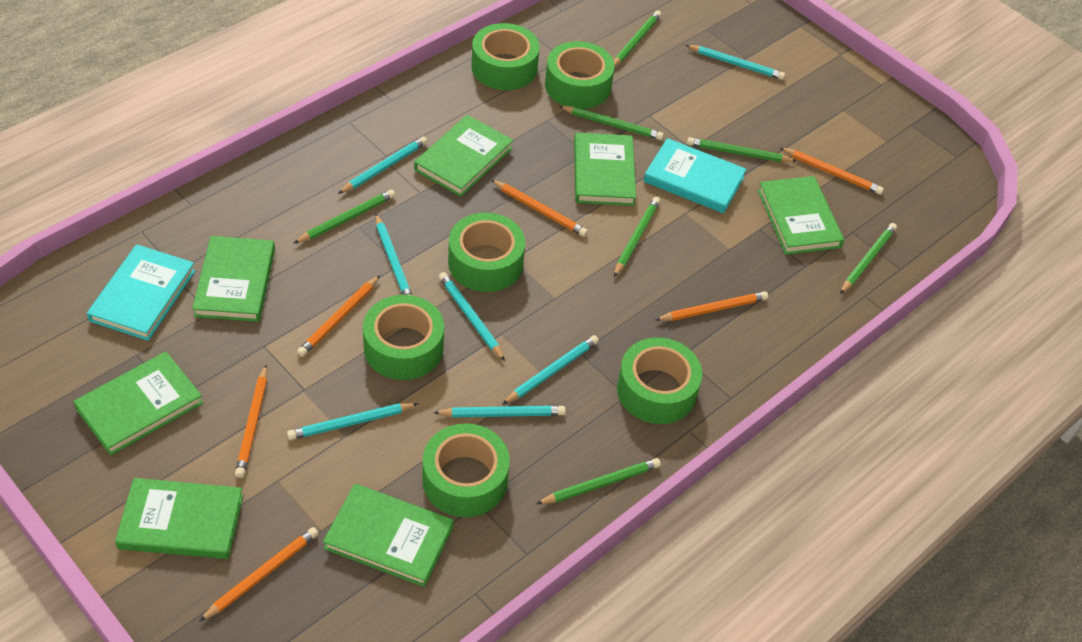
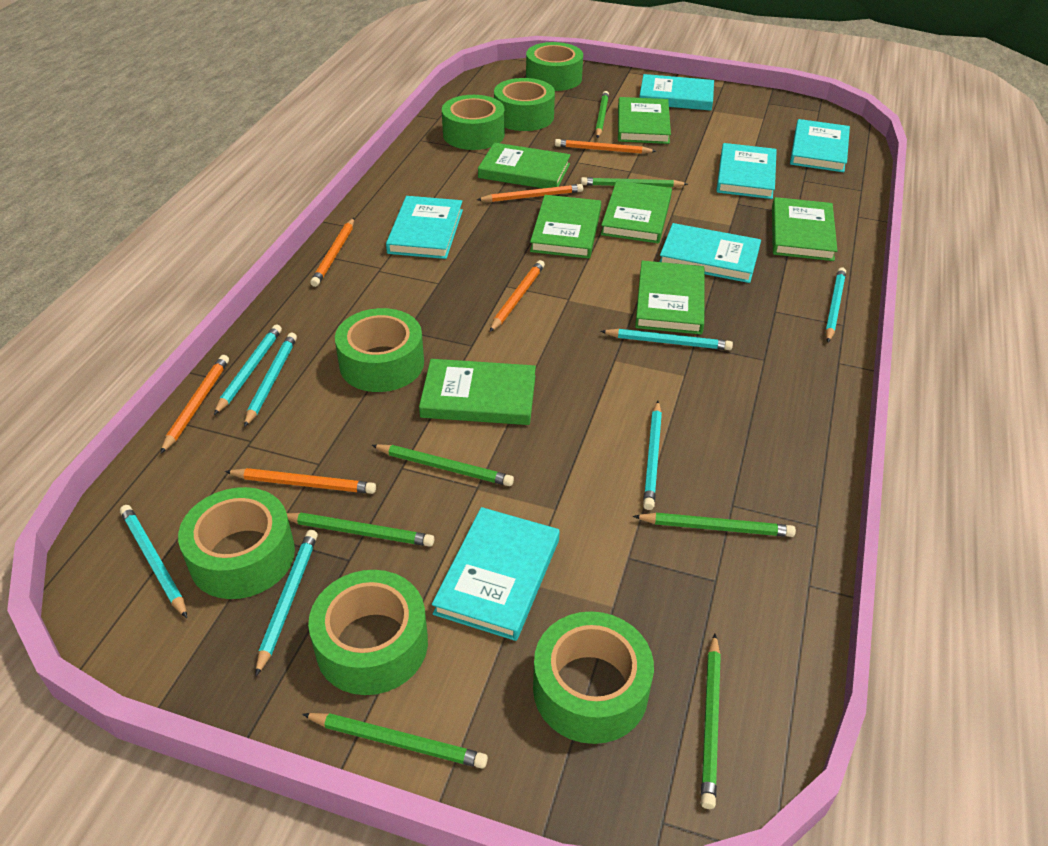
green tape: [363,295,444,380] [422,423,510,517] [448,213,525,292] [471,23,540,90] [545,41,615,109] [617,338,702,424] = 6 -> [178,487,295,599] [308,570,428,695] [335,308,424,392] [442,95,505,150] [494,78,555,131] [526,42,583,91] [533,611,654,744] = 7
turquoise book: [87,244,196,341] [643,138,746,213] = 2 -> [386,196,463,259] [432,507,560,641] [639,74,714,111] [660,223,761,283] [716,143,777,199] [790,119,850,172] = 6

